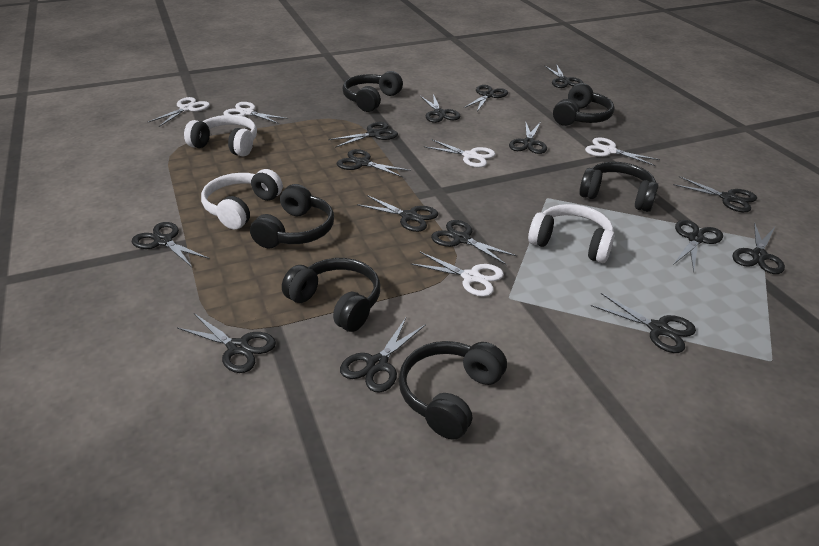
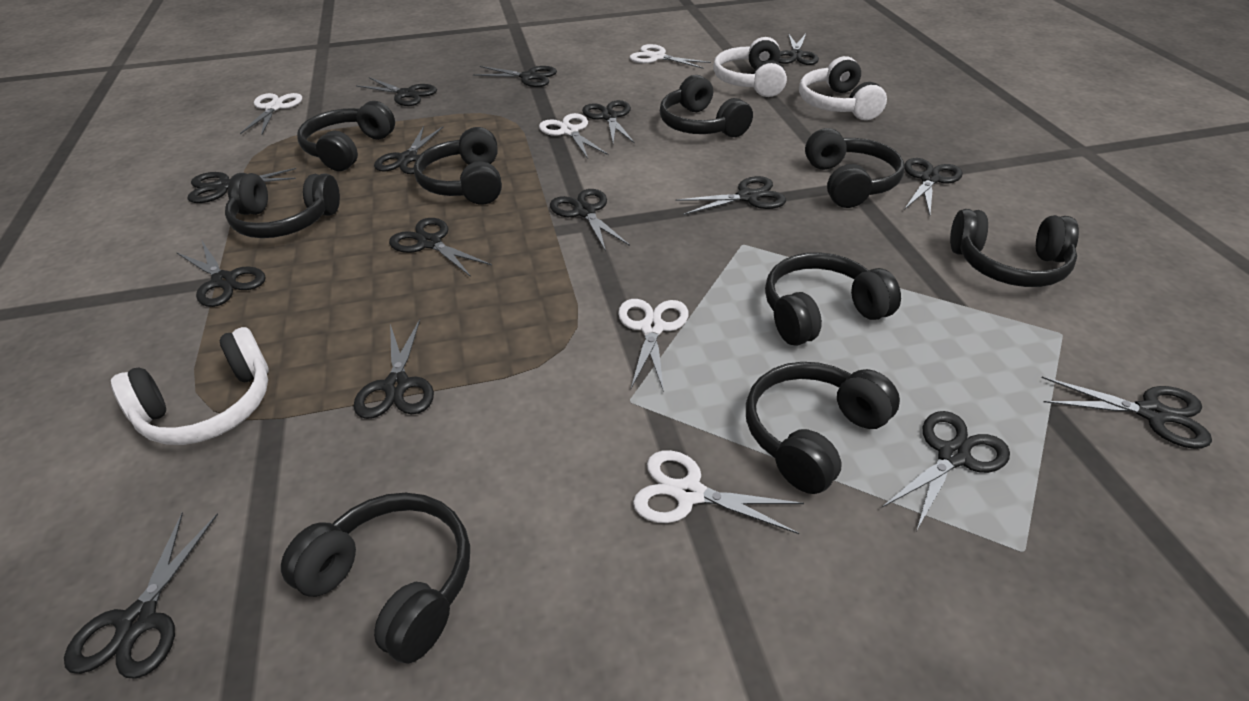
black headphones: [250,184,334,249] [282,258,380,332] [343,71,403,112] [399,341,507,440] [553,83,615,126] [579,162,659,212] = 6 -> [225,173,340,238] [281,493,470,664] [297,101,395,171] [414,127,502,205] [660,75,753,137] [746,362,900,494] [765,252,901,346] [805,128,904,208] [950,209,1079,287] = 9

